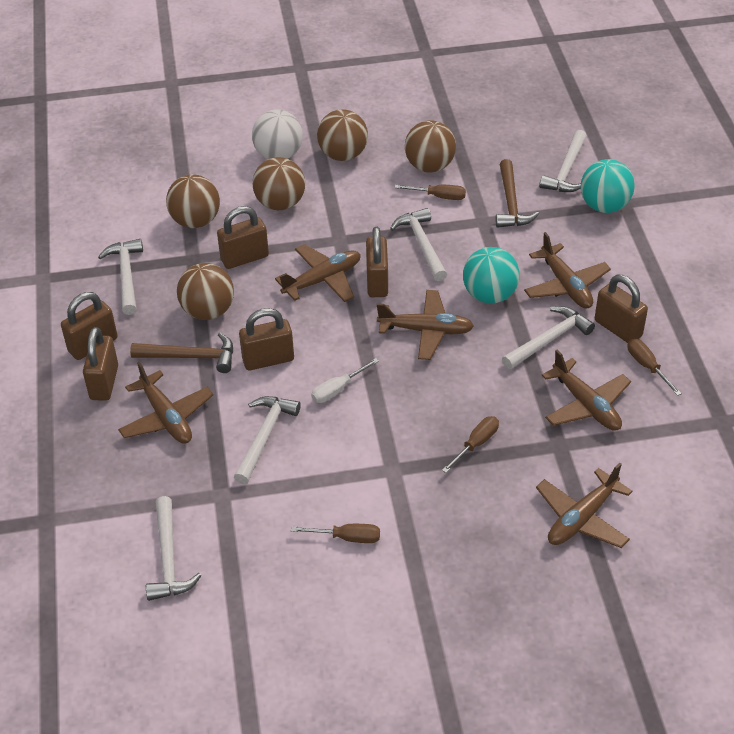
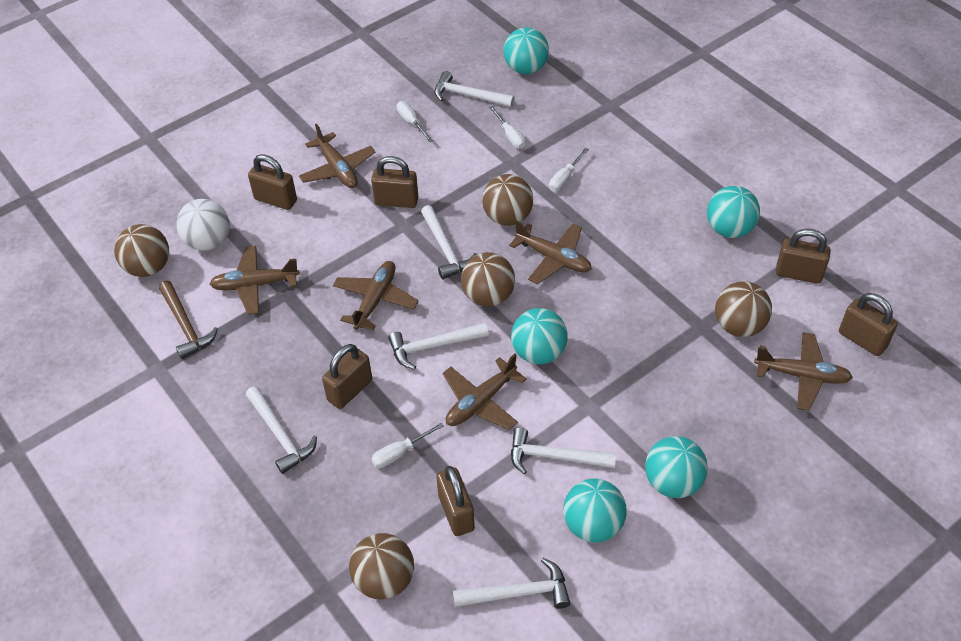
brown hammer: [130,333,233,373] [496,159,539,228] = 2 -> [159,281,218,359] = 1
brown screwdriver: [291,524,380,543] [395,185,466,200] [442,416,499,473] [628,339,682,396] = 4 -> none = 0
turquoise ball: [463,247,519,304] [581,159,635,213] = 2 -> [503,27,549,74] [511,308,567,364] [563,478,627,543] [645,436,708,498] [707,186,760,238] = 5
white screwdriver: [311,358,379,403] = 1 -> [371,423,444,468] [397,101,433,142] [489,106,526,149] [549,148,589,192] = 4

